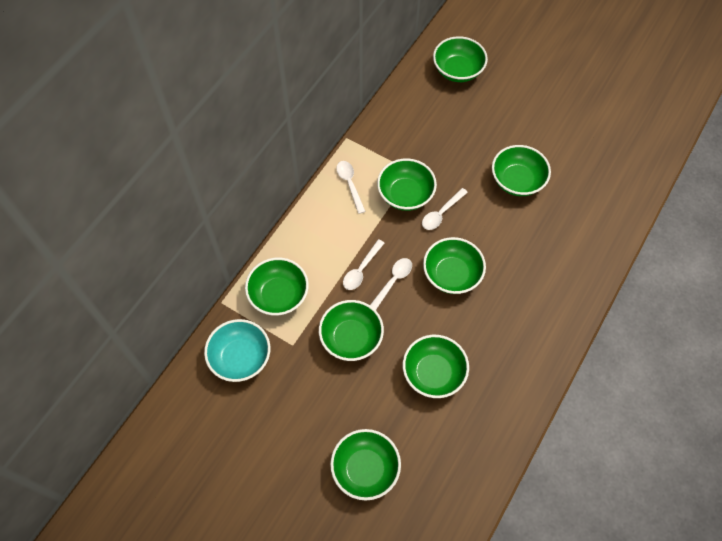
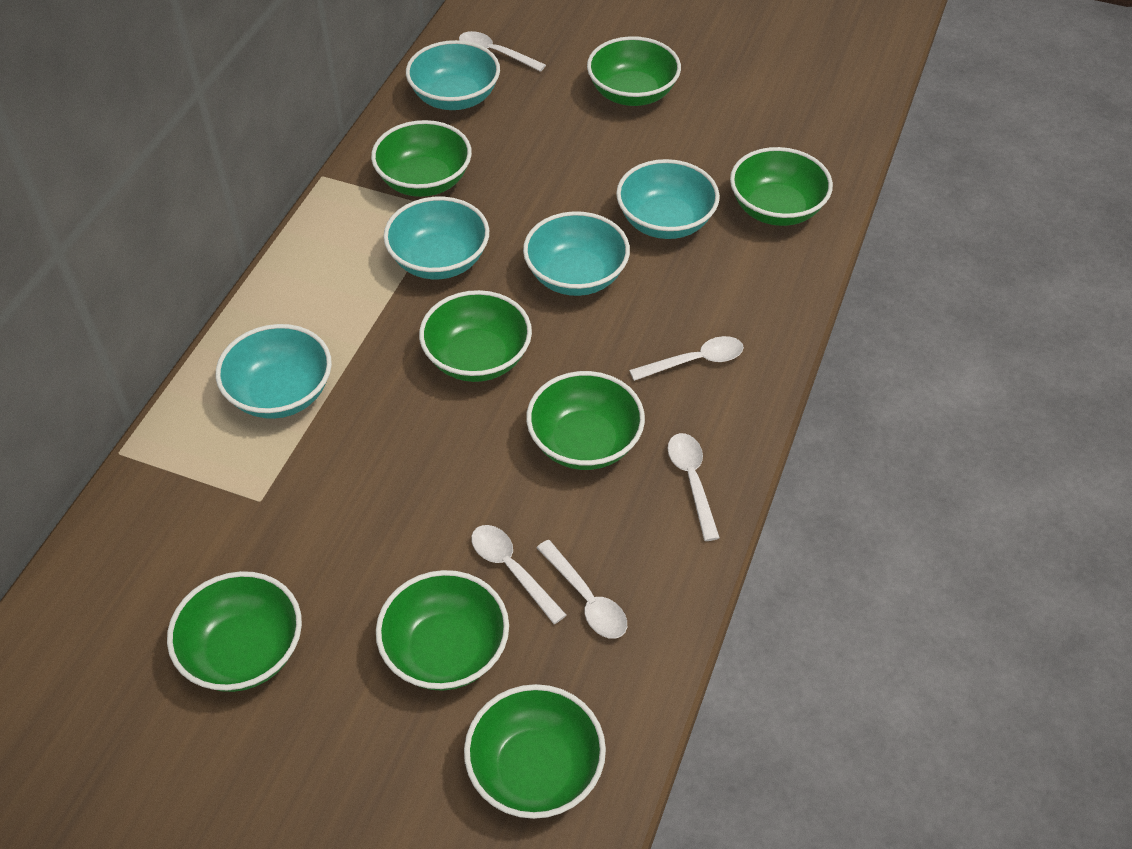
turquoise bowl: [204,319,270,382] = 1 -> [216,324,332,419] [383,197,489,279] [406,40,500,110] [523,211,630,296] [616,159,720,239] = 5
white spoon: [336,161,366,214] [343,239,384,290] [370,258,412,310] [422,188,468,230] = 4 -> [459,31,546,72] [471,525,567,624] [537,540,627,639] [629,336,744,381] [668,433,720,541] = 5

